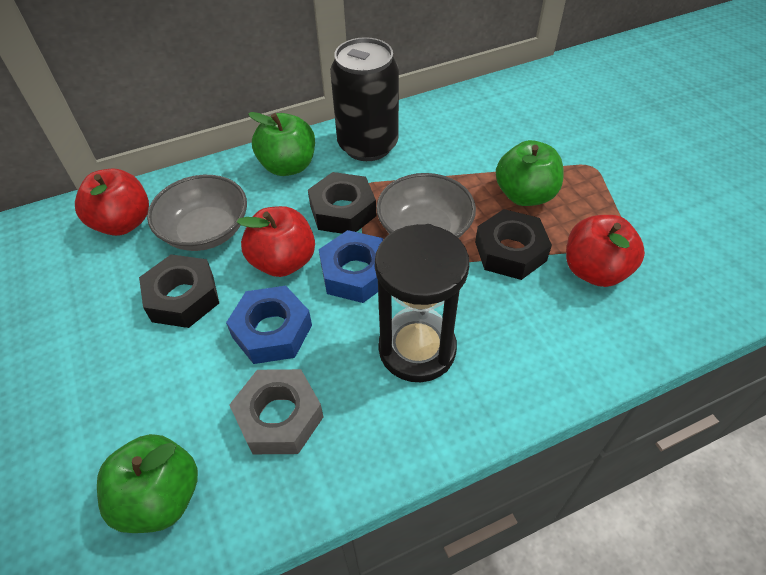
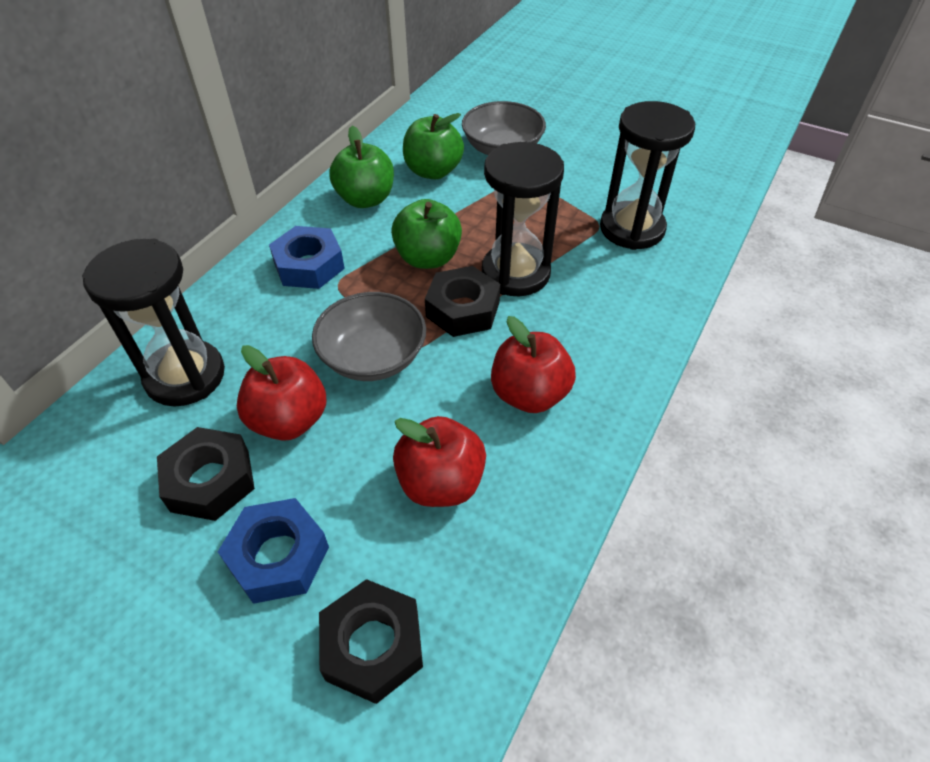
black can: [330,37,399,161] = 1 -> none = 0
black hourglass: [375,224,469,382] = 1 -> [82,239,225,406] [482,142,564,296] [600,101,695,250] = 3
grey nut: [229,369,324,454] = 1 -> none = 0

